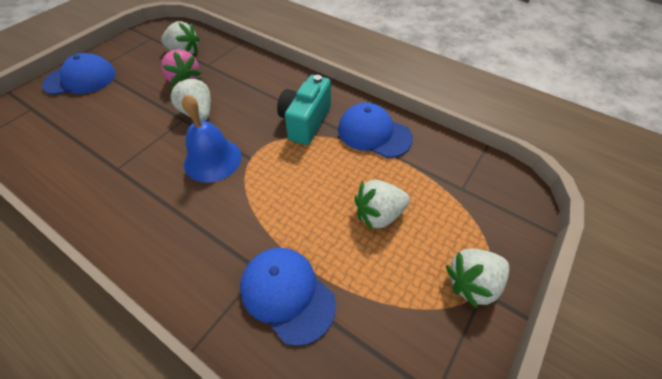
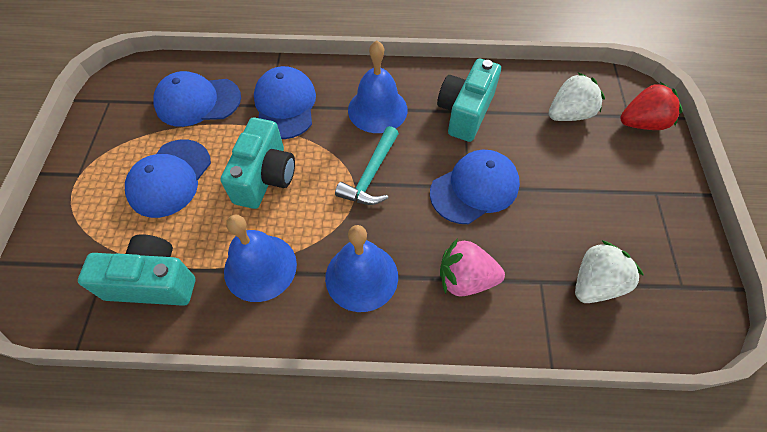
blue bell: [182,94,241,183] = 1 -> [224,214,297,302] [325,225,398,312] [348,40,408,133] = 3
blue cap: [42,53,116,95] [240,248,336,346] [338,103,413,158] = 3 -> [125,140,211,218] [153,71,241,127] [254,66,316,139] [430,150,520,224] = 4
red strawberry: none = 0 -> [620,82,683,130] = 1
turquoise camera: [277,75,331,145] = 1 -> [78,234,195,306] [220,117,295,209] [437,59,501,142] = 3
turquoise hammer: none = 0 -> [335,126,399,205] = 1
white strawberry: [161,21,200,54] [168,77,211,121] [355,180,410,230] [446,248,509,309] = 4 -> [549,72,605,121] [575,240,644,303] = 2

